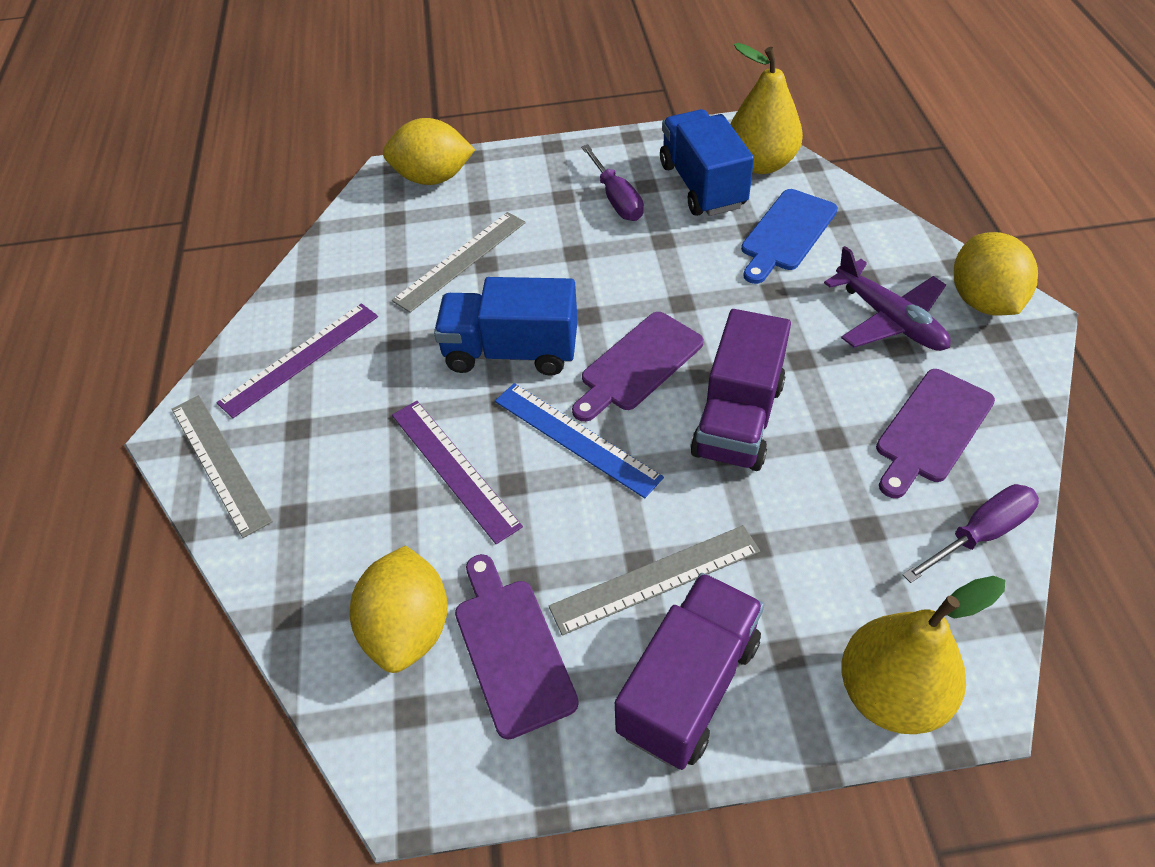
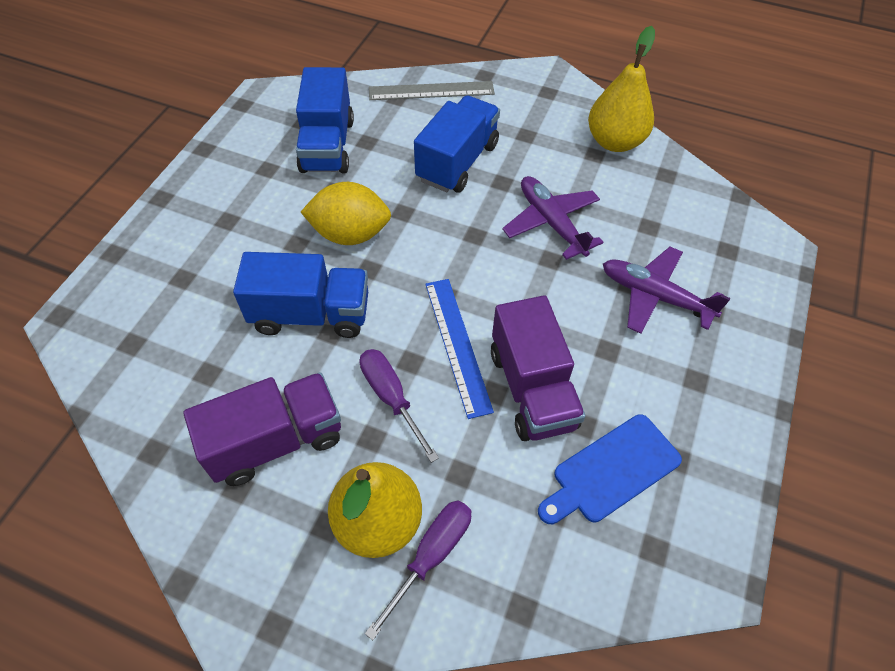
blue truck: [434,277,578,376] [660,109,754,216] = 2 -> [233,252,368,338] [296,67,354,173] [414,95,500,193] = 3
grey ruler: [172,395,273,538] [392,212,526,313] [549,525,760,635] = 3 -> [369,81,495,100] = 1
purple cutting board: [455,554,579,740] [572,312,704,422] [876,369,995,498] = 3 -> none = 0
purple plane: [824,246,951,351] = 1 -> [502,176,603,260] [603,247,730,334] = 2
purple ruler: [216,303,378,418] [392,401,523,544] = 2 -> none = 0
yellow lemon: [350,545,448,673] [383,118,475,185] [954,232,1038,315] = 3 -> [301,182,391,245] = 1

